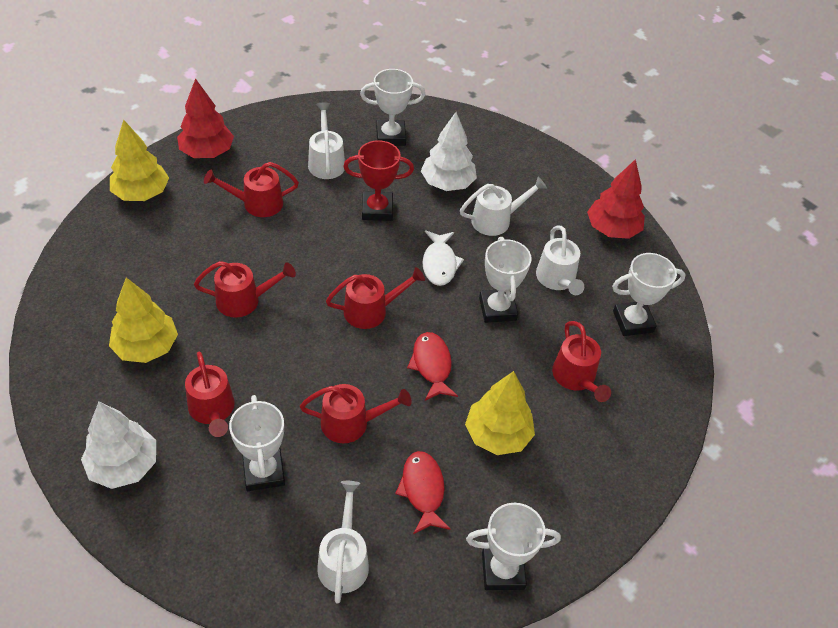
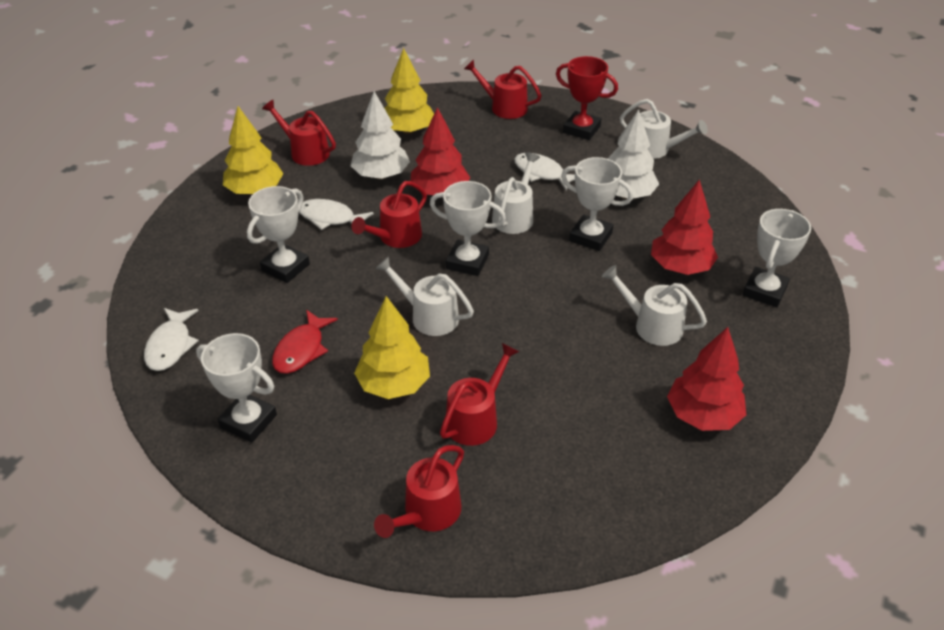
red fish: [395,451,450,534] [407,332,458,401] = 2 -> [272,310,338,374] = 1
red tree: [177,78,234,158] [587,159,645,239] = 2 -> [411,107,470,195] [651,179,718,275] [667,327,746,431] = 3
red watering can: [185,352,235,437] [194,261,296,318] [204,162,299,217] [300,384,412,443] [326,267,425,329] [552,321,611,402] = 6 -> [262,100,336,166] [351,181,427,248] [374,445,464,538] [440,343,519,446] [464,59,542,119] = 5
white fish: [422,230,464,286] = 1 -> [144,308,199,371] [299,199,374,230] [514,153,575,190] = 3

